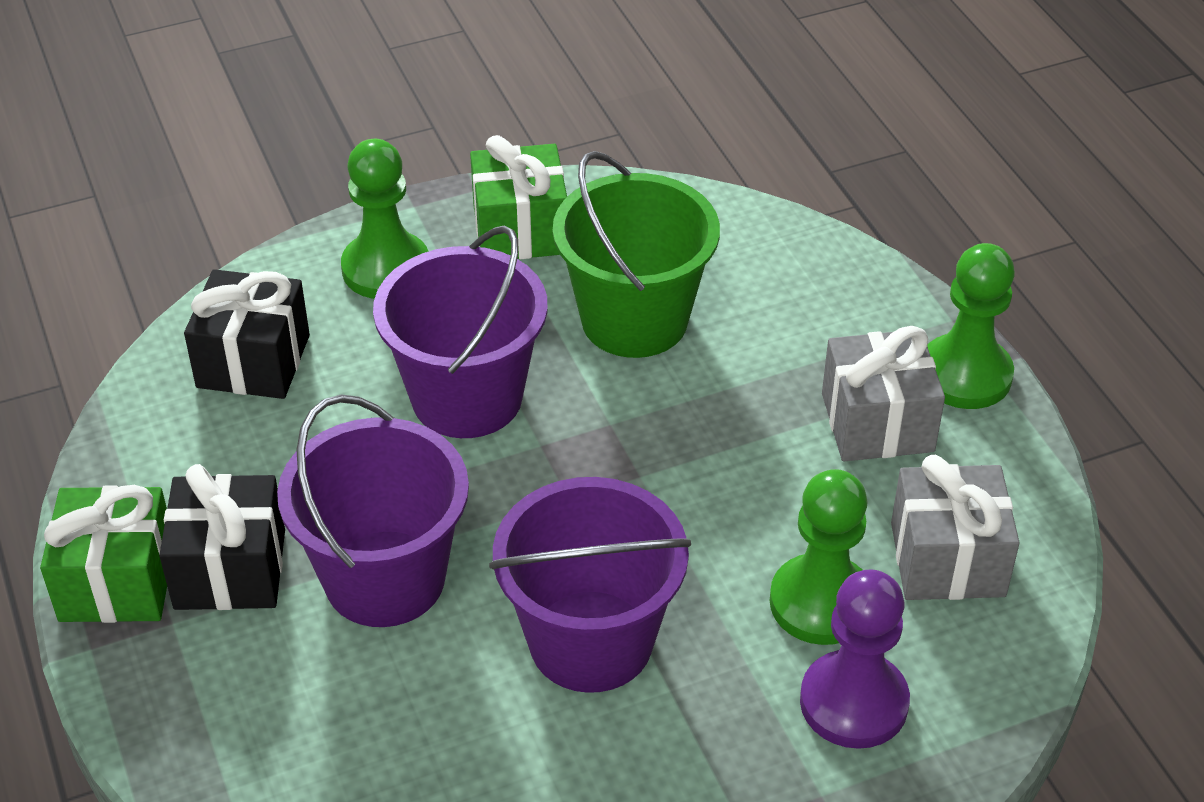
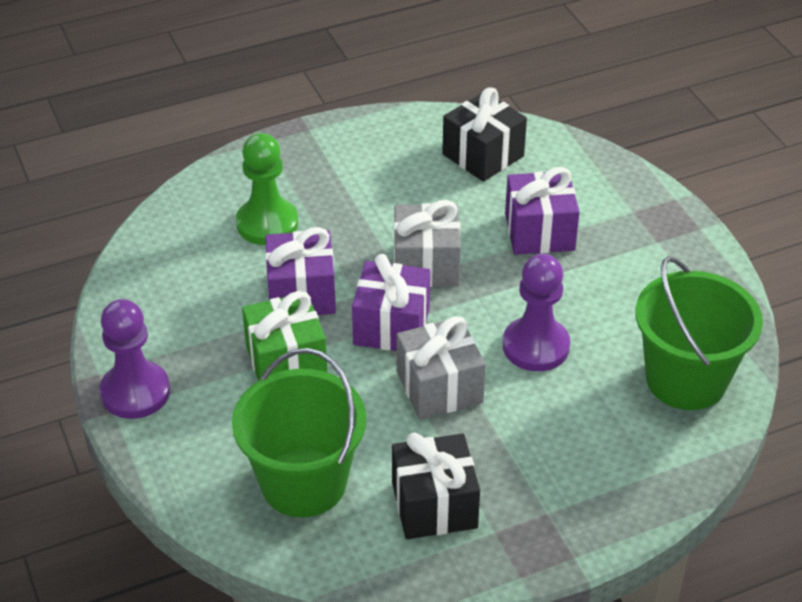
green bucket: [553,151,720,358] = 1 -> [232,348,366,517] [635,256,763,410] = 2
green gift: [40,485,167,623] [470,135,567,259] = 2 -> [242,291,327,381] = 1
green pawn: [341,139,429,299] [769,469,868,645] [927,243,1015,409] = 3 -> [236,133,298,245] = 1
purple bucket: [277,394,469,627] [373,226,548,438] [489,477,691,693] = 3 -> none = 0
purple gift: none = 0 -> [265,227,336,315] [352,254,430,351] [505,167,580,255] = 3
purple pawn: [800,569,910,749] = 1 -> [100,299,170,419] [503,254,570,371] = 2

